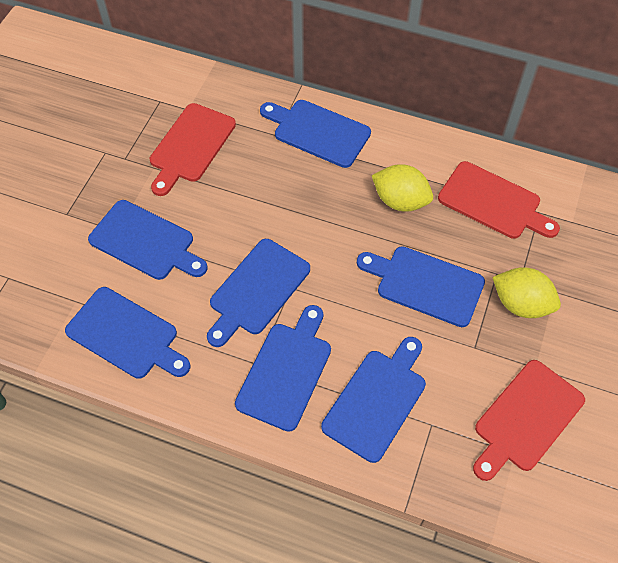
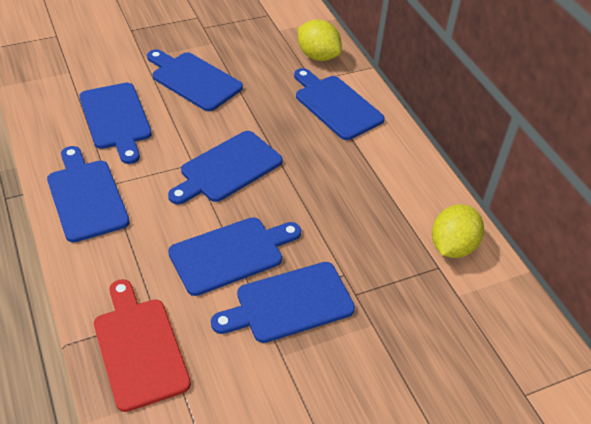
red cutting board: [150,103,236,196] [438,161,560,239] [473,360,585,481] = 3 -> [94,279,191,412] = 1

